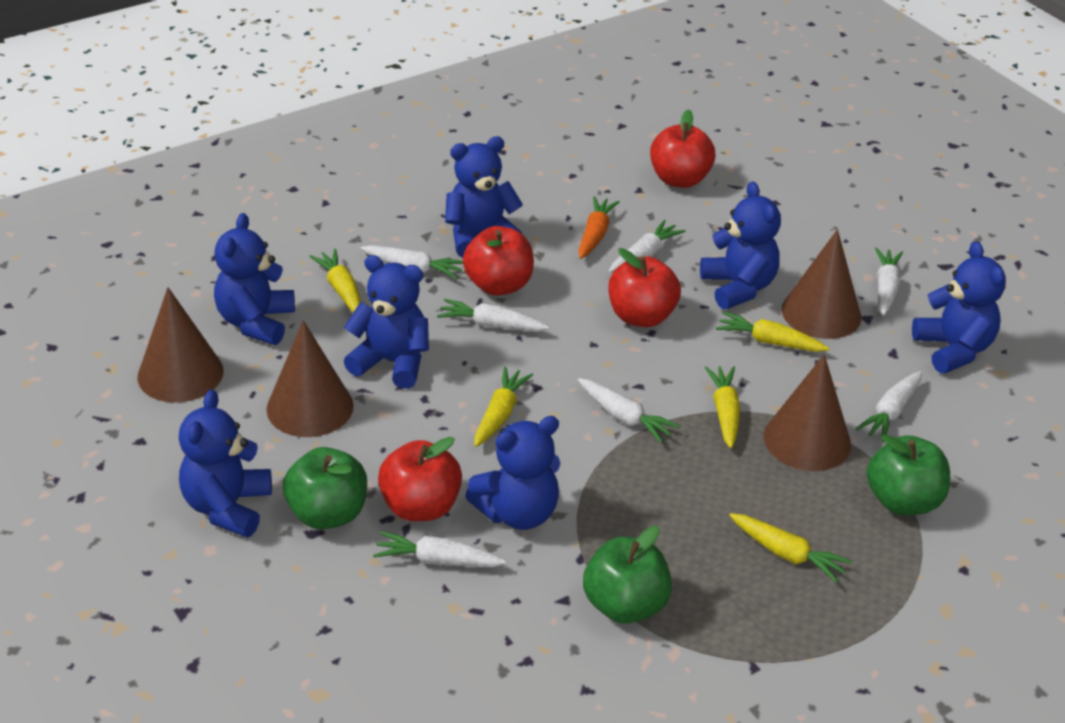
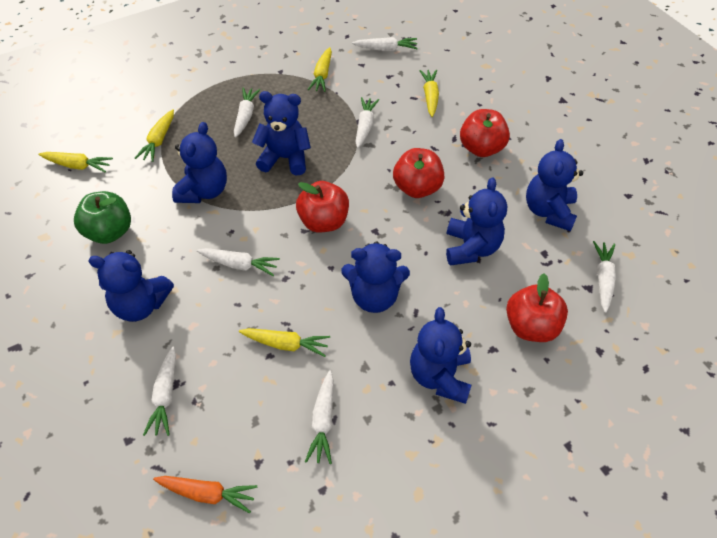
brown cone: [138,287,224,403] [266,320,354,437] [764,354,851,471] [782,229,861,339] = 4 -> none = 0
green apple: [283,447,367,529] [583,526,672,624] [867,434,950,515] = 3 -> [74,191,131,244] = 1

